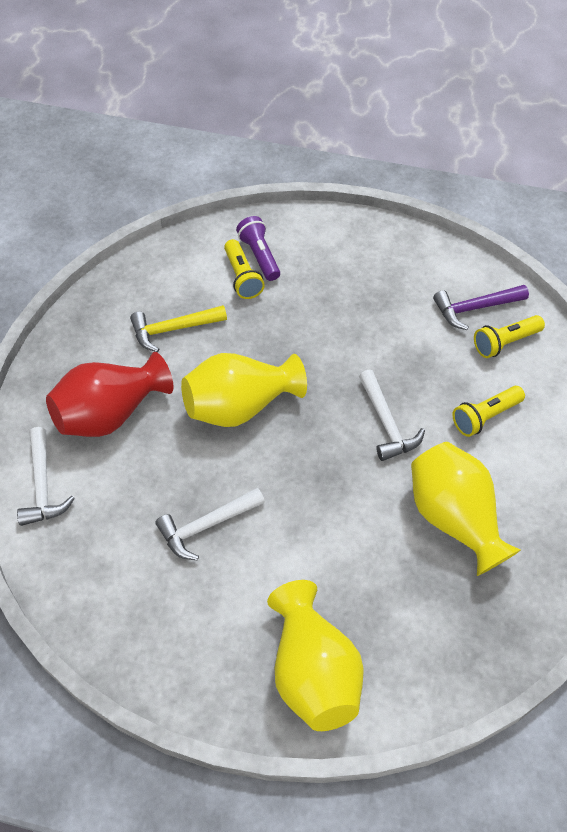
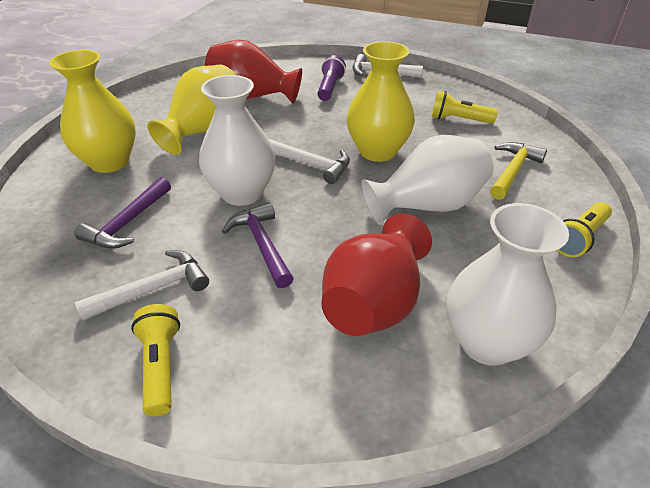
purple hammer: [433,285,529,330] = 1 -> [74,177,171,249] [222,203,294,288] = 2
red vase: [46,352,173,437] = 1 -> [205,40,302,104] [321,213,432,336] = 2
white vase: none = 0 -> [199,75,275,206] [361,135,494,225] [447,203,569,366] = 3

